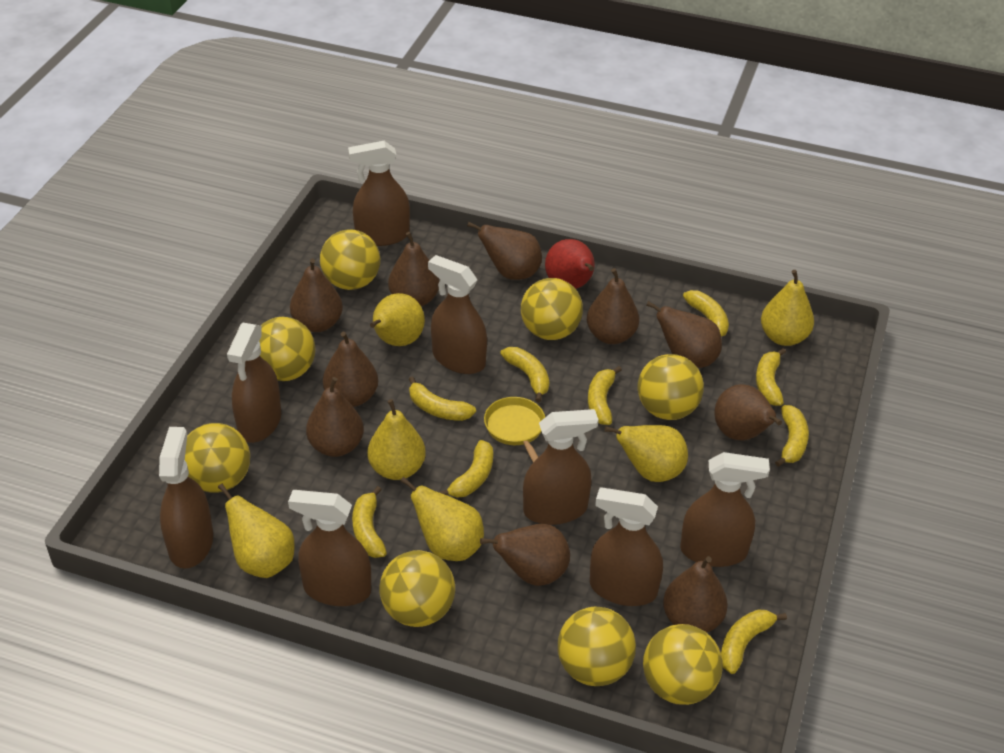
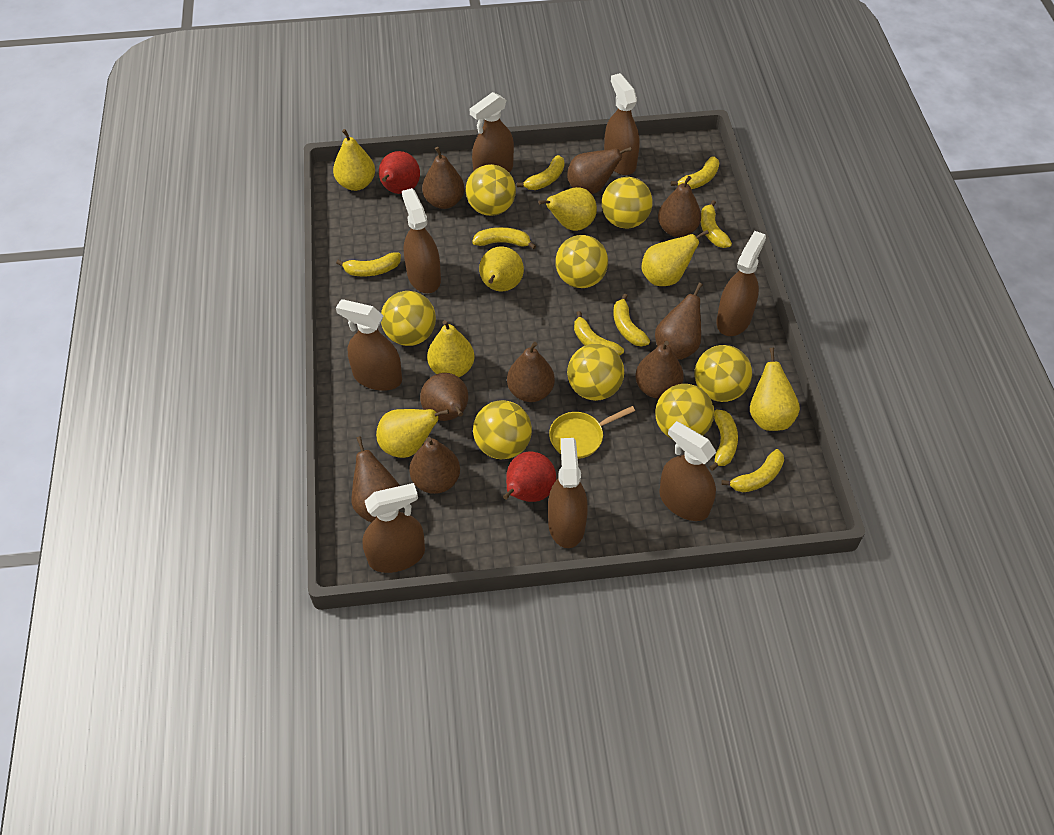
brown pear: [290,258,343,332] [306,377,364,457] [323,332,378,407] [388,232,439,307] [467,222,542,280] [480,524,570,586] [587,268,639,344] [646,301,722,368] [663,556,728,633] [714,384,782,441] = 10 -> [352,436,400,523] [409,437,460,494] [420,373,468,421] [422,147,464,209] [507,342,555,402] [567,147,632,194] [636,341,684,399] [655,282,703,360] [658,176,701,237] = 9
red pear: [545,239,595,289] = 1 -> [379,151,420,194] [503,452,556,502] = 2
yellow pear: [218,484,295,578] [368,399,426,480] [370,293,425,346] [400,477,484,561] [605,425,688,482] [761,270,814,346] = 6 -> [333,129,375,191] [376,409,449,458] [427,320,474,377] [479,246,524,291] [538,187,597,231] [642,230,709,286] [750,348,800,431] = 7

